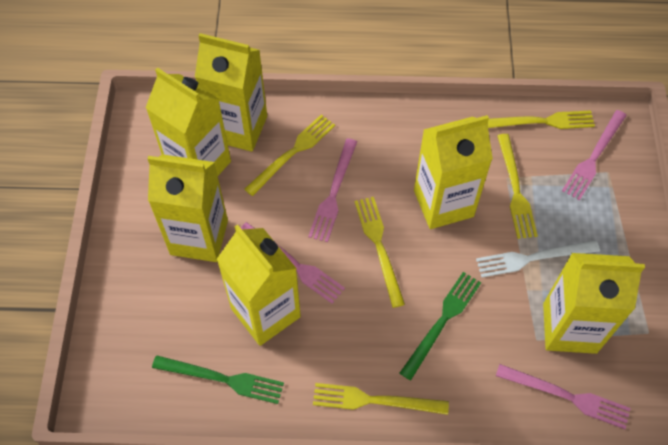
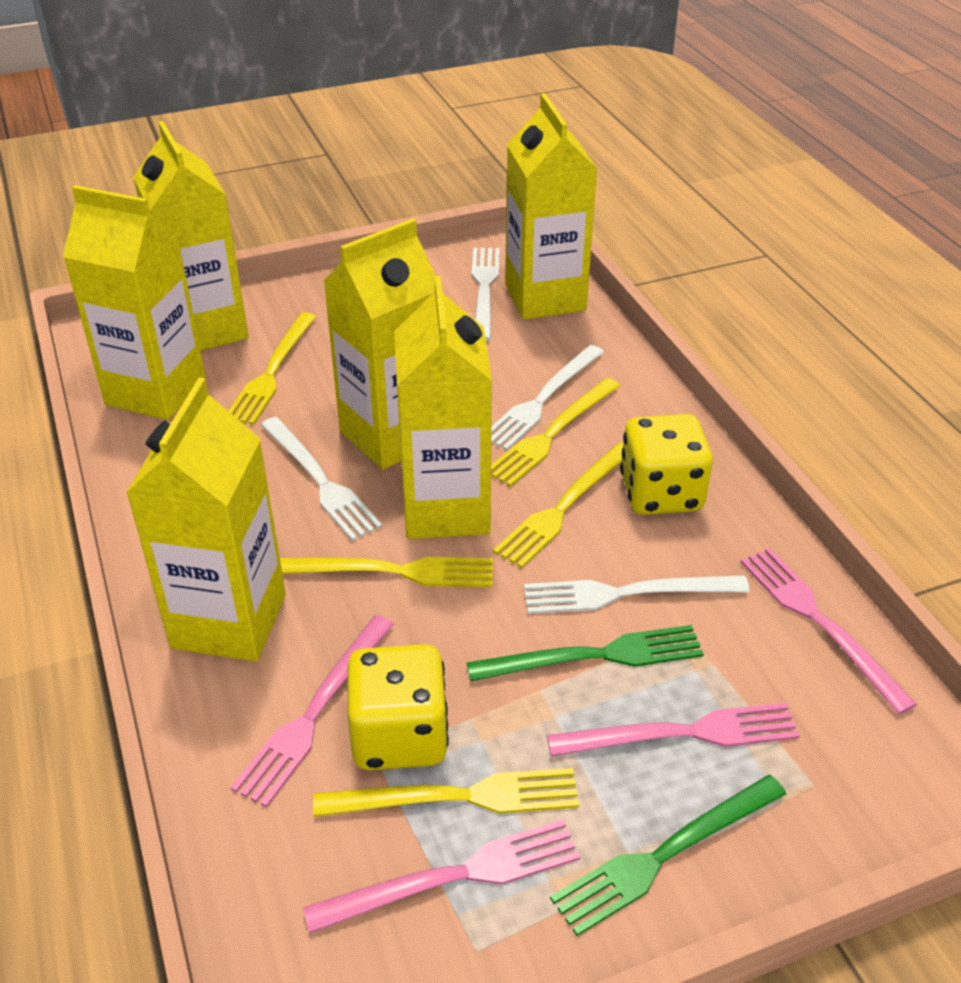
white fork: [476,240,600,277] = 1 -> [261,417,383,541] [472,248,500,341] [491,345,604,450] [524,575,750,614] = 4
yellow dice: none = 0 -> [347,644,449,770] [620,414,713,515] = 2

